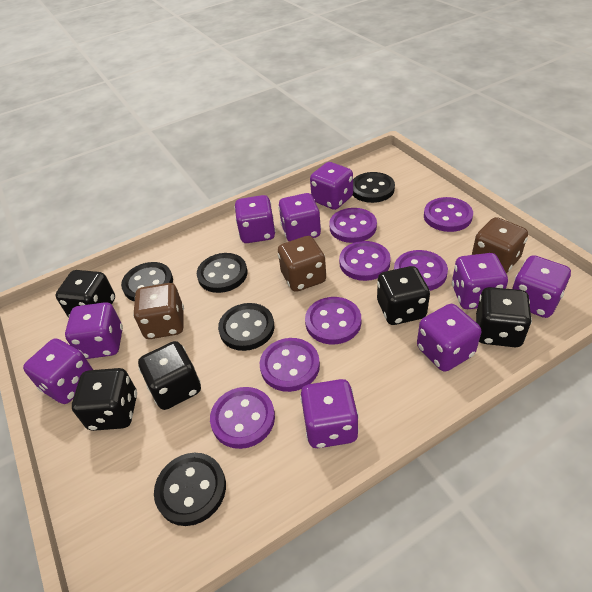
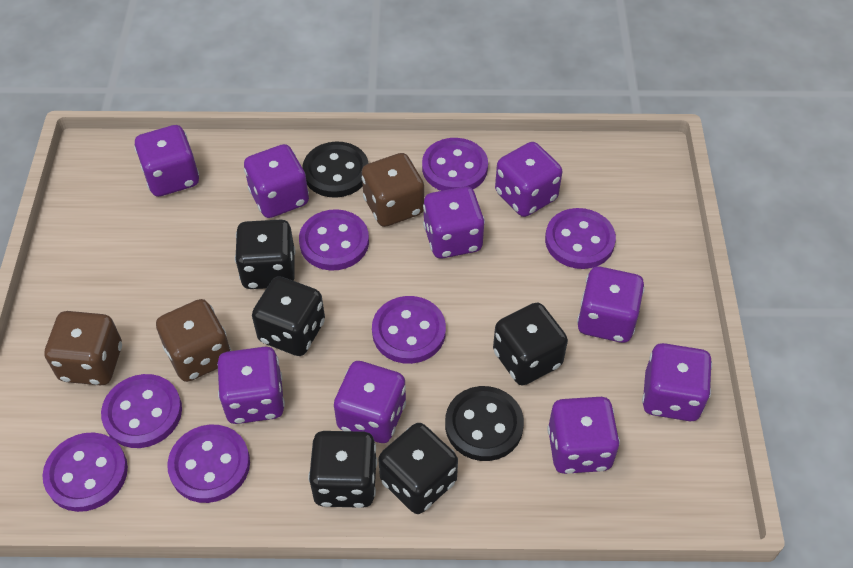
black button: [121,262,173,302] [154,453,226,526] [197,253,247,293] [218,303,274,351] [353,172,395,203] = 5 -> [302,142,369,198] [445,386,524,461] = 2

